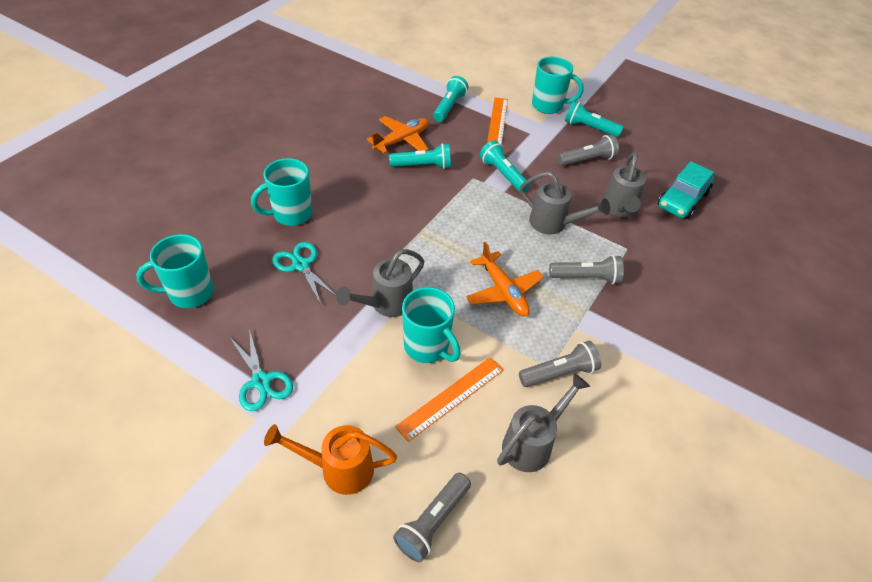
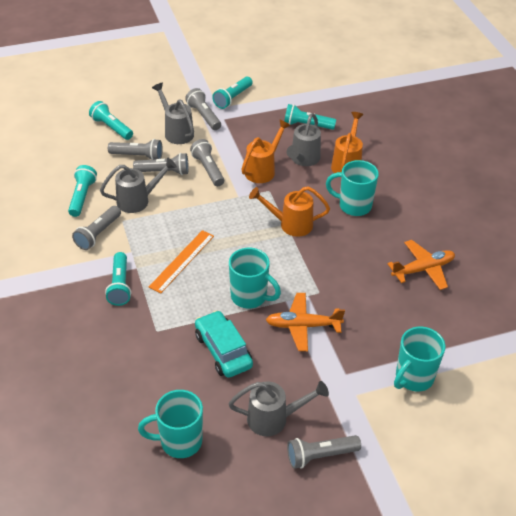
grey flashlight: [393,473,471,562] [519,341,601,387] [549,255,624,284] [557,135,619,166] = 4 -> [72,206,121,250] [108,139,163,160] [133,153,189,175] [185,88,221,130] [190,139,224,186] [287,435,361,469] = 6
orange ruler: [395,357,504,442] [487,97,508,144] = 2 -> [149,230,214,293] = 1
orange watering can: [264,424,397,495] = 1 -> [241,119,291,183] [249,186,330,237] [331,112,364,173] = 3
turquoise flashlight: [389,143,451,169] [433,76,468,122] [480,140,530,192] [565,101,623,137] = 4 -> [68,165,97,217] [89,101,133,140] [105,252,131,306] [212,77,253,109] [284,104,336,130] = 5
turquoise scissors: [230,329,293,411] [272,242,336,305] = 2 -> none = 0

